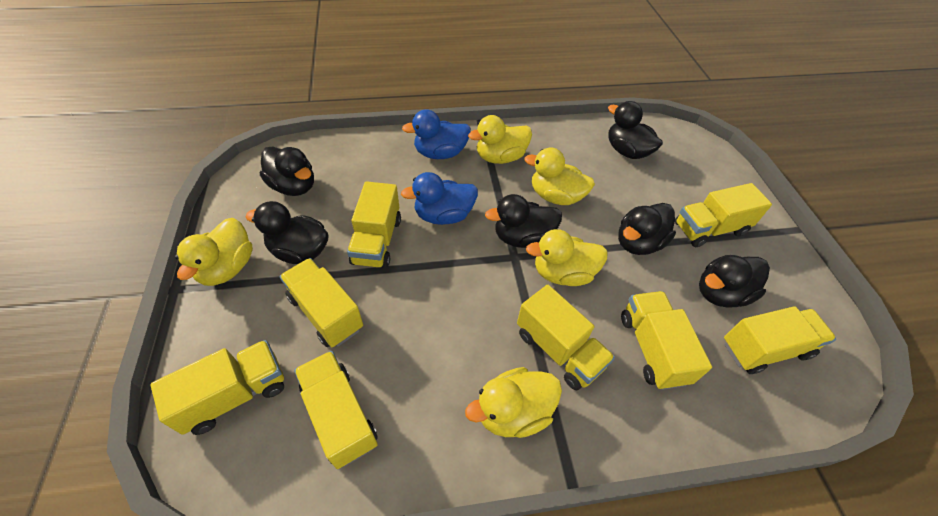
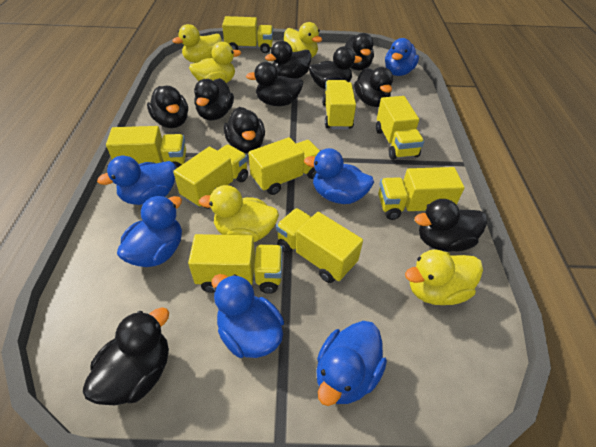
black duck: [246,201,329,264] [260,146,314,196] [485,194,562,248] [608,101,663,159] [618,203,676,255] [699,255,770,308] = 6 -> [83,307,169,405] [147,86,188,128] [194,78,234,120] [224,107,265,153] [246,62,304,106] [265,41,312,79] [309,46,362,89] [345,33,374,70] [354,67,393,107] [415,199,487,252] = 10
blue duck: [401,172,478,225] [402,109,471,159] = 2 -> [97,156,176,205] [117,196,182,267] [211,274,284,358] [304,148,374,204] [316,321,387,406] [385,38,419,76] = 6
yellow truck: [150,340,284,435] [280,258,363,347] [294,351,378,469] [347,181,401,268] [517,285,615,390] [621,291,712,390] [675,183,772,247] [724,306,836,374] = 8 -> [106,126,186,169] [173,144,248,209] [188,234,283,294] [222,16,273,53] [249,137,320,195] [276,208,363,283] [322,80,356,130] [376,96,424,160] [378,167,465,220] = 9

